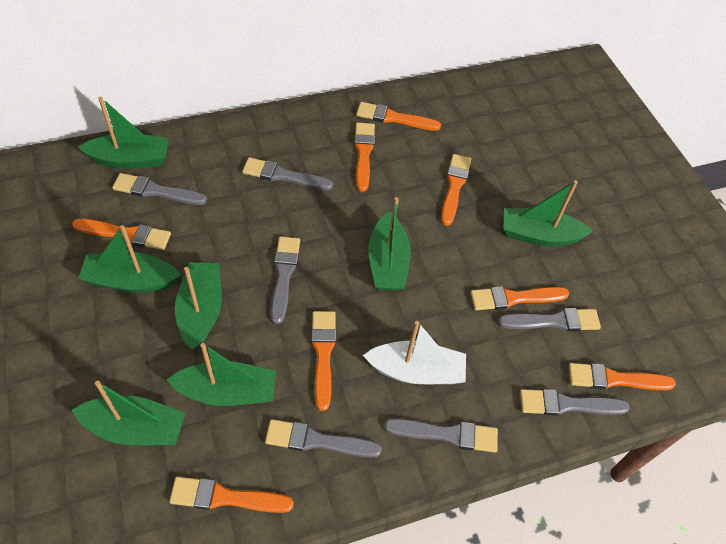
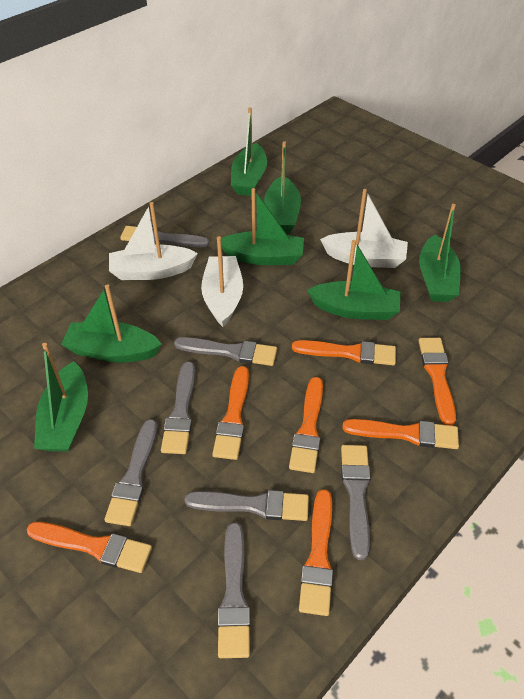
orange brush: [72,219,171,250] [169,477,294,513] [311,311,336,411] [354,122,375,192] [356,102,441,131] [441,154,471,226] [470,286,569,310] [568,363,676,390] = 8 -> [27,522,152,573] [212,366,249,460] [289,377,323,473] [292,340,396,365] [299,489,333,616] [342,419,459,449] [419,338,456,426] = 7
white boat: [363,321,466,384] = 1 -> [109,202,198,280] [201,236,243,327] [320,189,408,268] = 3

